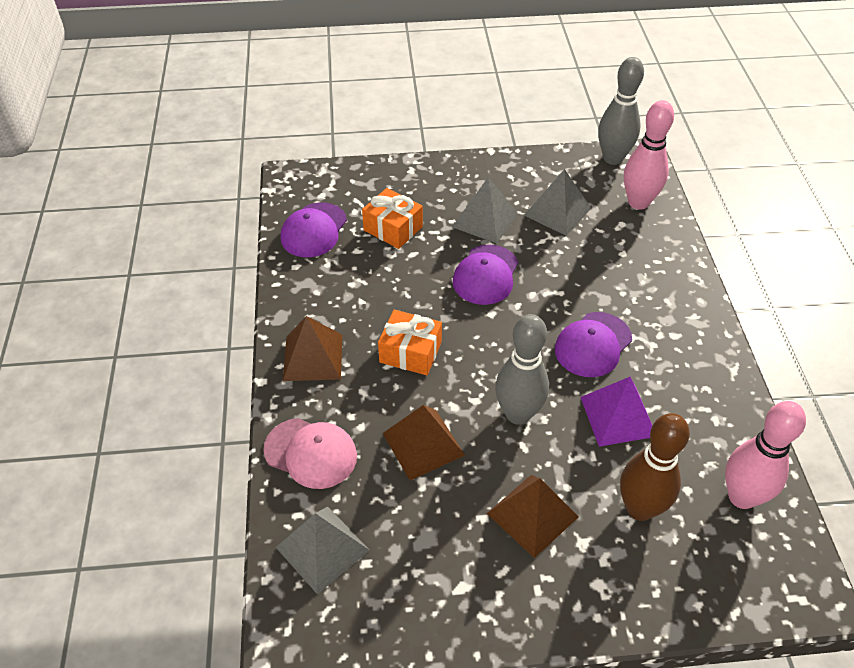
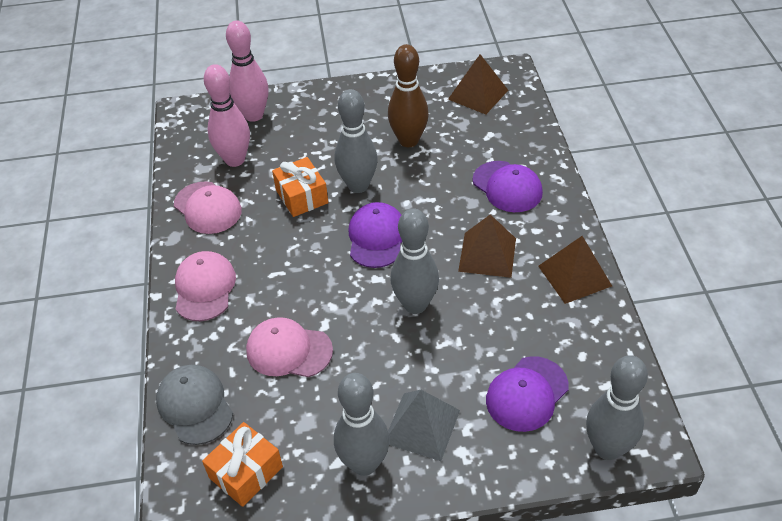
grey bowling pin: [495,314,549,425] [598,57,644,165] = 2 -> [334,373,390,476] [335,89,378,193] [390,208,439,314] [586,355,648,460] = 4
grey cap: none = 0 -> [156,365,233,445] = 1
grey pyramid: [276,506,370,594] [452,177,518,243] [524,169,591,236] = 3 -> [388,390,460,461] = 1
pink cap: [263,418,357,489] = 1 -> [174,181,242,234] [175,251,236,321] [246,317,333,377] = 3
purple pyramid: [580,377,652,447] = 1 -> none = 0

